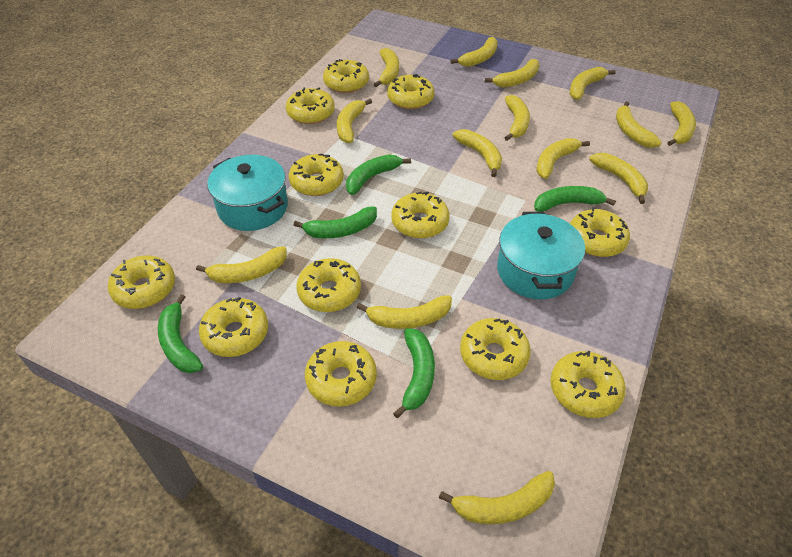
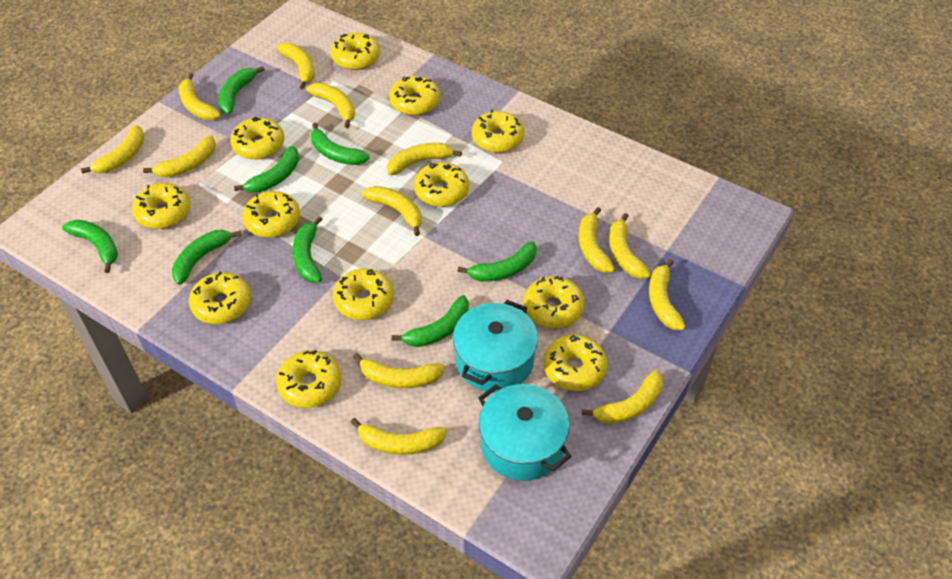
green banana: [158,294,203,373] [294,206,377,238] [346,154,411,195] [393,328,435,418] [534,186,616,212] = 5 -> [62,220,118,273] [172,230,241,285] [218,66,265,114] [234,146,299,193] [293,216,323,283] [311,123,370,165] [392,295,469,347] [458,241,537,282] = 8
yellow banana: [196,246,287,283] [337,99,372,143] [357,295,452,329] [374,48,399,87] [439,471,555,524] [451,37,498,67] [453,129,502,177] [485,59,539,87] [505,95,530,141] [536,138,590,179] [570,67,616,100] [589,153,648,204] [616,101,662,148] [667,101,696,146] = 14 -> [81,125,144,174] [143,136,216,177] [179,73,221,120] [277,43,315,89] [306,83,355,128] [350,418,447,455] [353,353,445,388] [362,186,422,236] [387,143,462,176] [579,207,615,272] [582,370,663,424] [609,213,651,279] [649,259,686,330] = 13

